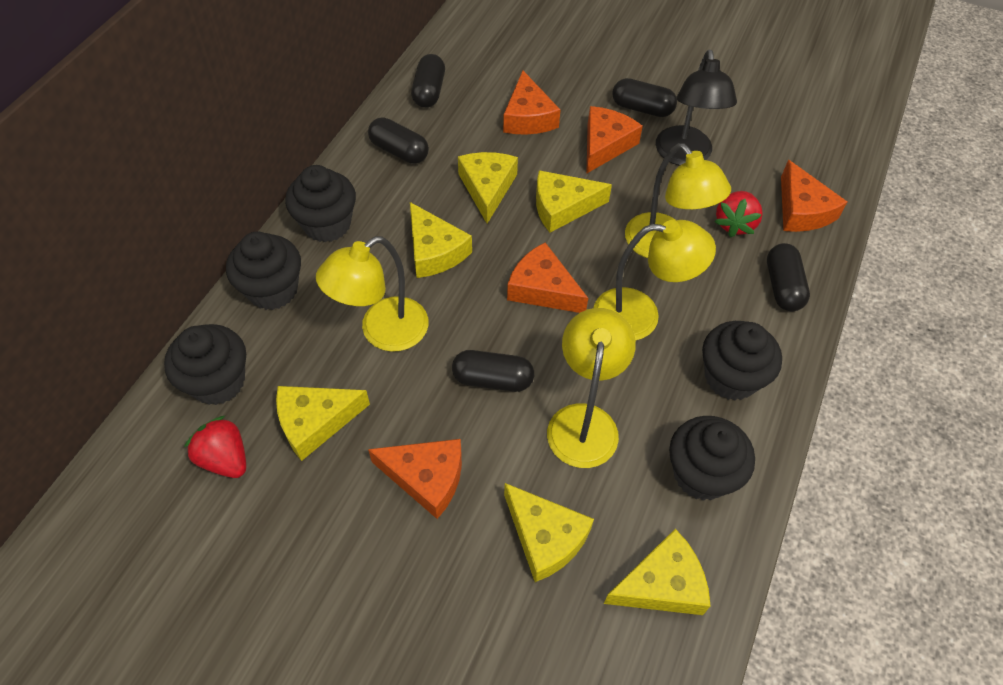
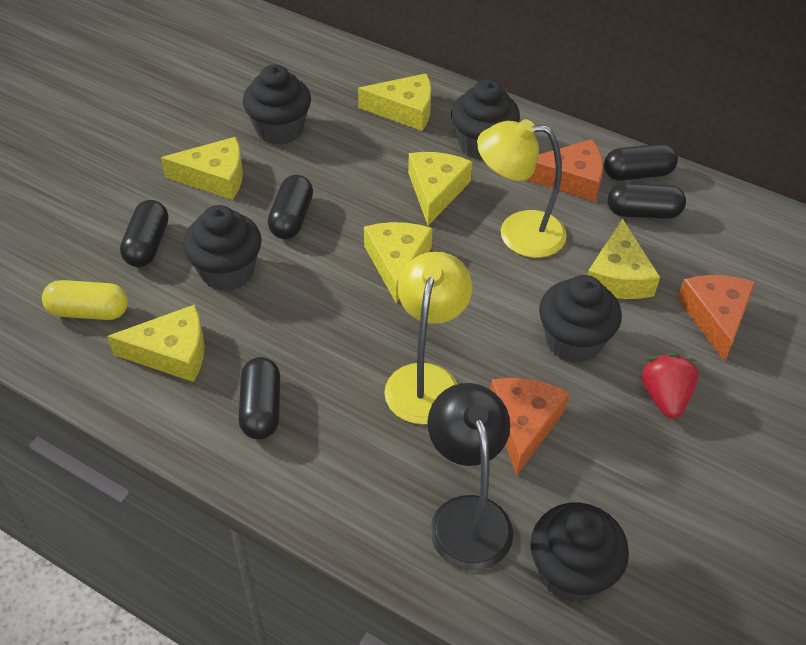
orange cheese: [368,439,462,519] [503,71,560,135] [507,242,588,313] [586,106,643,174] [781,160,847,232] = 5 -> [490,378,569,476] [527,139,603,202] [677,275,755,361] = 3
red strawberry: [184,416,246,478] [715,191,763,237] = 2 -> [641,353,698,419] = 1
yellow capsule: none = 0 -> [42,280,128,320] = 1
yellow lamp: [316,236,428,352] [547,308,636,468] [594,220,716,340] [625,143,731,258] = 4 -> [384,252,473,424] [477,119,567,258] = 2

